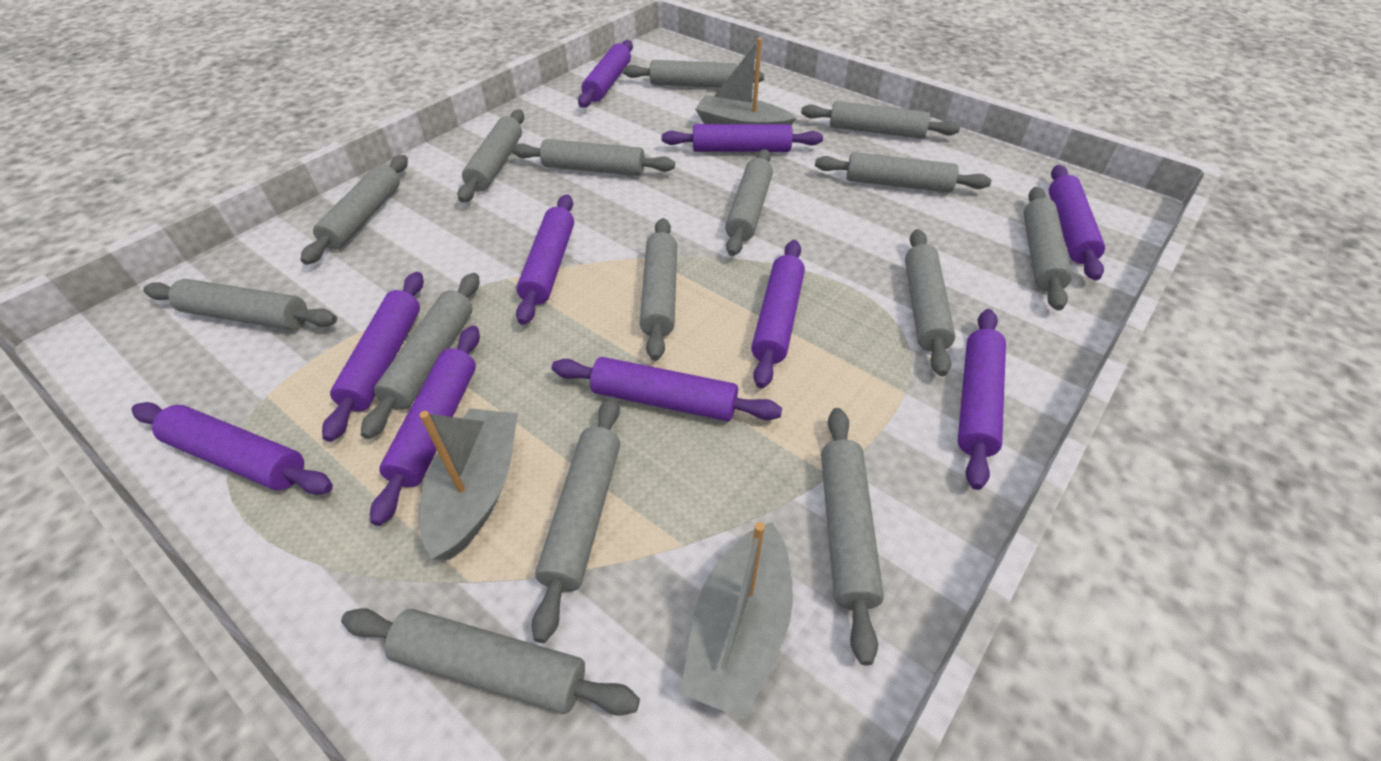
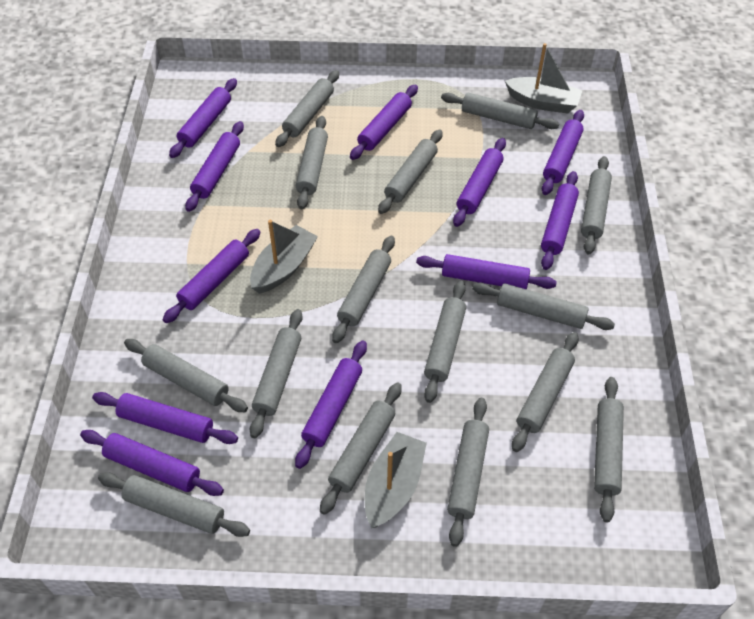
purple rolling pin: [131,402,333,495] [322,272,424,442] [370,326,480,526] [516,194,574,325] [551,357,782,421] [578,40,633,108] [662,124,823,152] [751,240,805,389] [958,309,1006,490] [1049,165,1105,281] = 10 -> [80,430,224,496] [92,392,238,444] [163,229,260,323] [169,78,237,158] [185,121,244,212] [295,340,367,469] [350,85,418,160] [416,254,557,289] [453,138,506,227] [541,171,579,270] [542,110,584,195] = 11

